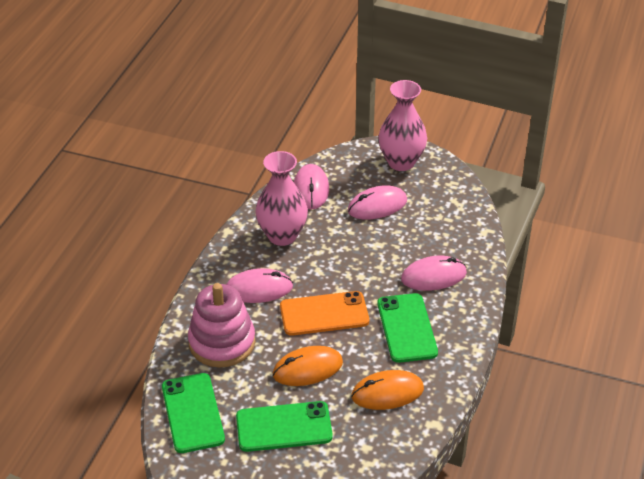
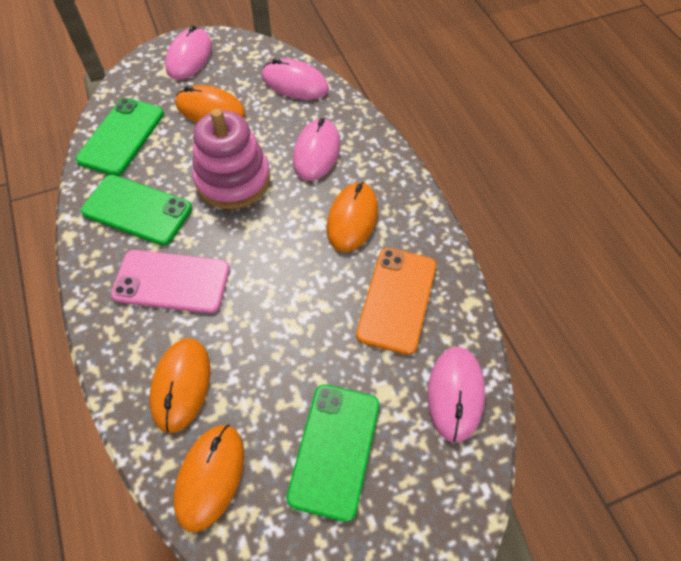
orange mouse: [273,346,343,386] [351,370,424,410] = 2 -> [149,338,210,433] [174,424,244,532] [176,85,246,122] [327,182,378,252] = 4
pink phone: none = 0 -> [111,250,230,313] = 1
pink vase: [256,151,308,246] [378,80,427,171] = 2 -> none = 0

